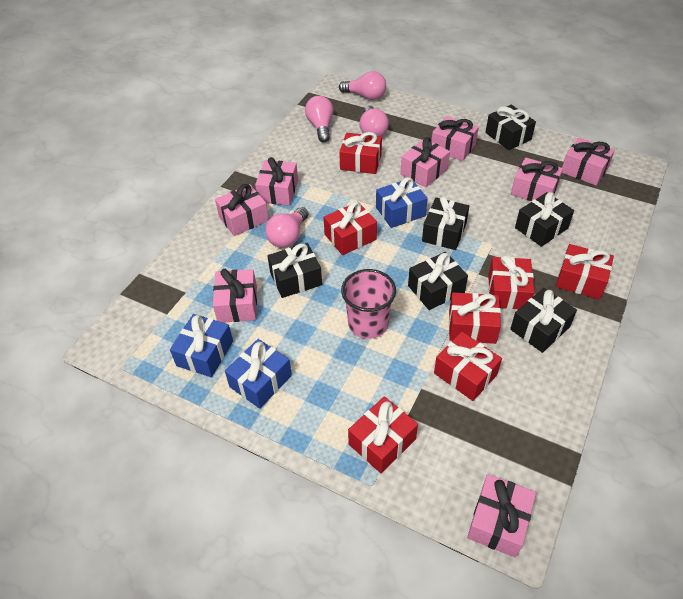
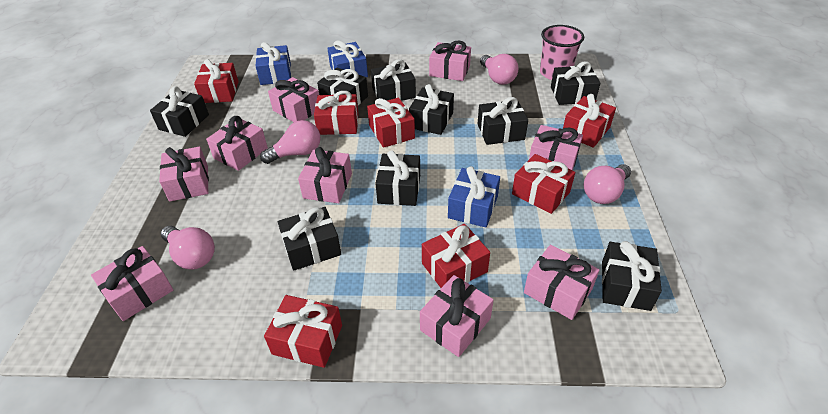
black gift: [267,243,322,298] [408,252,468,310] [422,196,469,250] [485,105,536,150] [510,288,577,353] [515,192,574,247] = 6 -> [150,86,209,137] [278,207,341,271] [317,68,368,105] [371,59,416,101] [375,150,420,206] [409,84,454,135] [478,97,528,145] [551,62,600,105] [602,241,662,311] = 9
pink gift: [213,269,257,322] [215,184,269,236] [255,157,298,206] [401,137,450,188] [431,116,479,161] [467,474,536,558] [511,158,563,201] [562,138,615,185] = 8 -> [91,246,173,321] [159,147,209,202] [206,116,268,171] [268,77,319,122] [298,147,352,203] [420,275,493,357] [429,40,471,81] [524,245,599,320] [529,125,583,170] = 9

